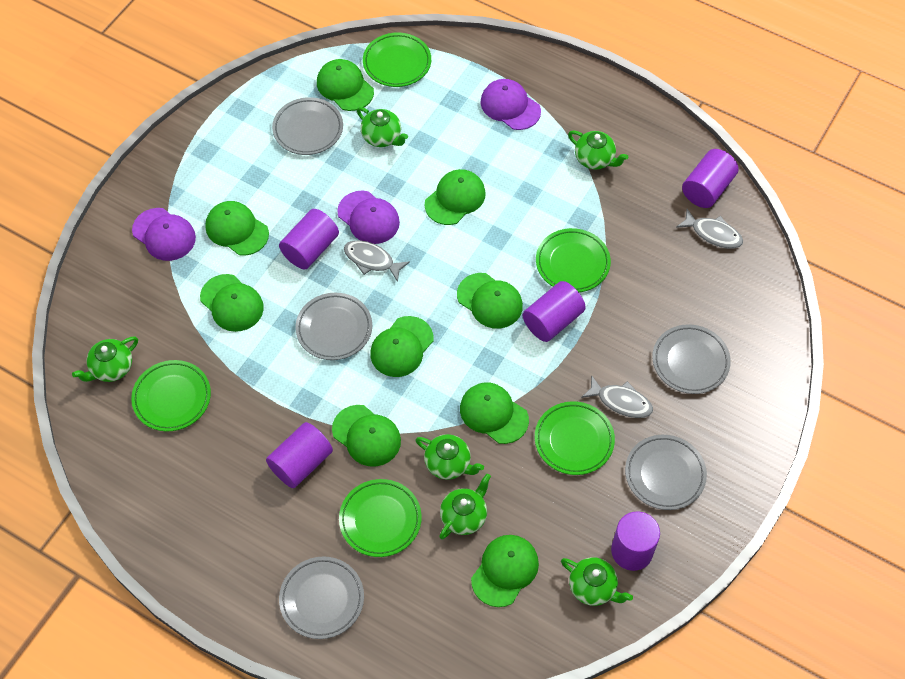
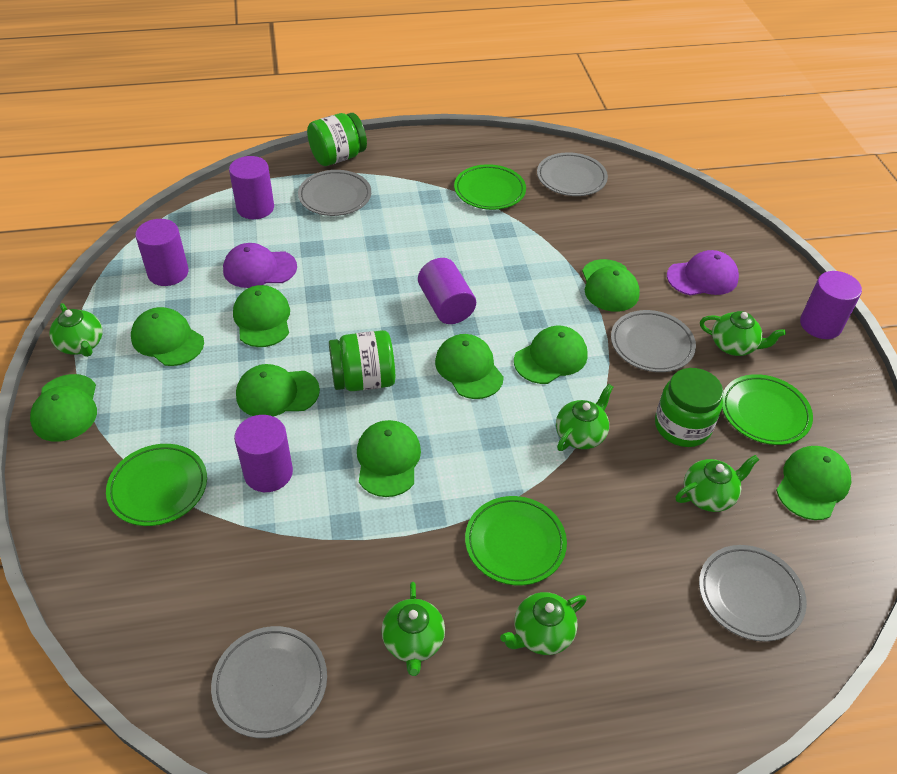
green jar: none = 0 -> [307,113,367,166] [329,330,395,391] [655,368,723,447] = 3
green plate: [131,360,211,431] [339,479,422,557] [363,33,431,87] [535,401,615,475] [536,228,611,292] = 5 -> [106,444,207,526] [454,164,526,210] [465,496,567,585] [722,374,813,445] = 4
grey fish: [344,240,410,282] [581,375,653,418] [676,209,743,249] = 3 -> none = 0
purple cap: [132,208,196,261] [337,190,400,244] [481,79,541,130] = 3 -> [223,243,297,288] [667,250,739,296] = 2

